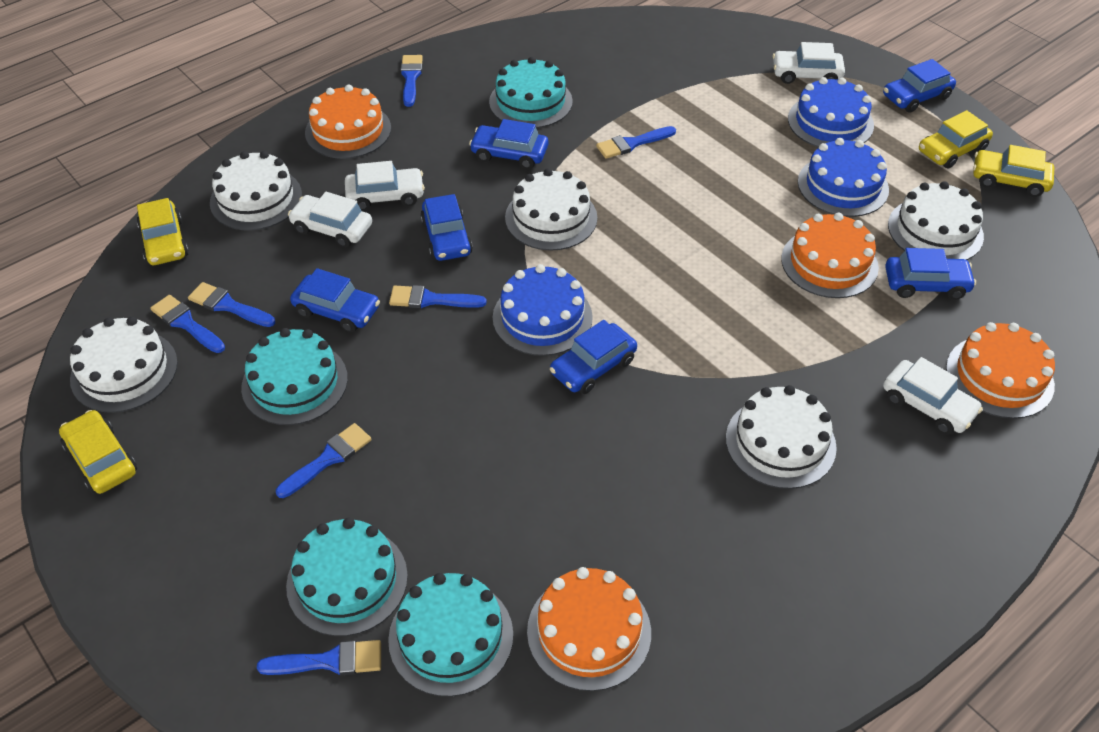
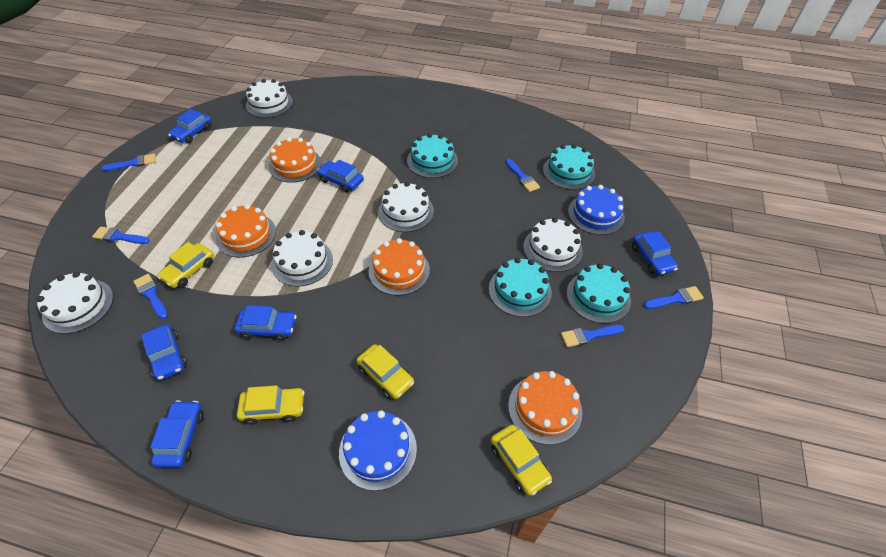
blue brush: [150,295,225,353] [188,282,275,327] [257,640,381,675] [276,423,372,498] [389,285,487,308] [400,55,423,107] [596,126,676,159] = 7 -> [92,227,150,244] [101,154,156,171] [133,274,168,319] [506,159,540,192] [561,325,625,347] [644,286,704,309] = 6
blue cake: [493,264,593,356] [788,77,874,147] [798,138,889,217] = 3 -> [339,410,417,491] [568,185,625,235] = 2
white car: [288,192,372,247] [345,161,425,211] [773,42,845,84] [883,357,983,434] = 4 -> none = 0

